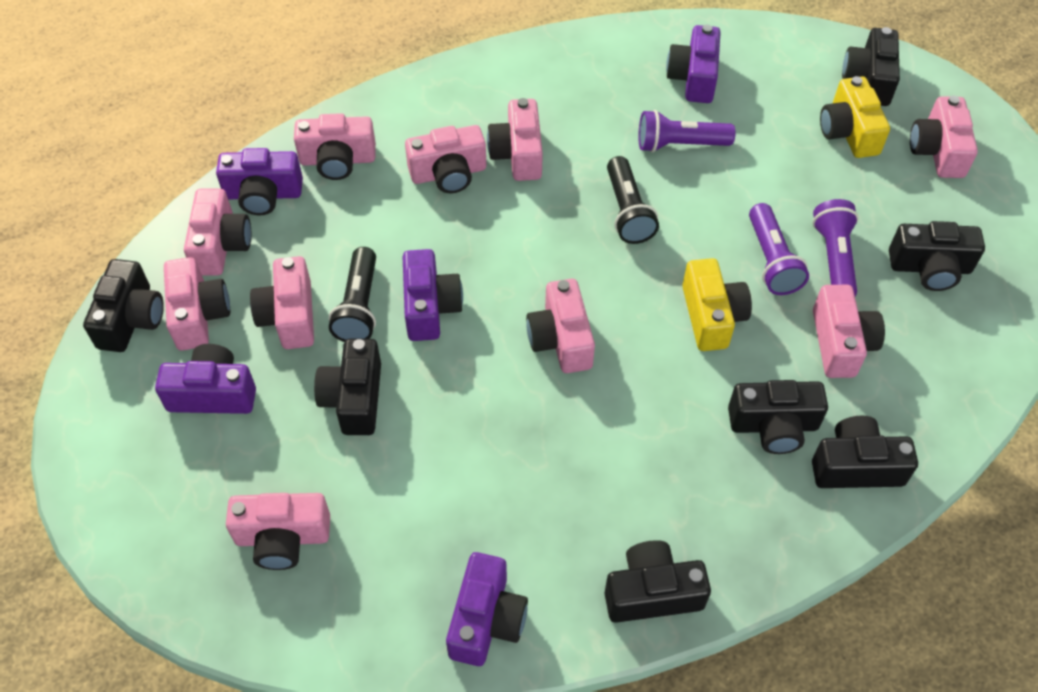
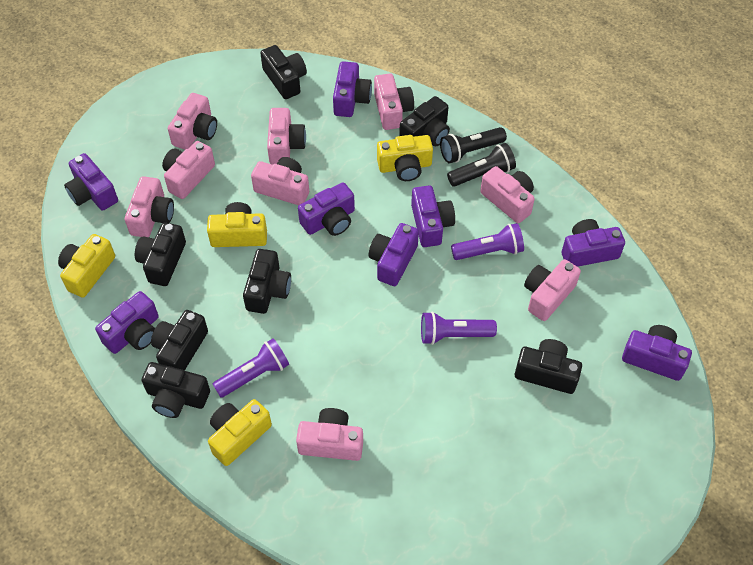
pink camera: [164,257,230,351] [184,189,251,276] [226,493,330,570] [250,256,314,349] [294,113,376,180] [405,125,486,193] [487,98,543,181] [526,279,595,373] [813,285,885,378] [910,96,978,178] = 10 -> [125,176,174,237] [162,141,215,199] [168,93,217,150] [251,157,309,205] [267,108,306,165] [296,408,363,461] [374,73,414,130] [480,166,535,223] [524,259,581,321] = 9
purple camera: [155,344,256,414] [216,148,303,216] [403,249,463,341] [446,552,528,666] [666,24,721,103] = 5 -> [64,153,118,211] [95,291,159,354] [298,182,355,236] [333,61,372,117] [368,223,419,286] [411,186,455,247] [561,219,625,267] [622,325,692,381] = 8
yellow camera: [682,258,752,351] [820,76,890,158] = 2 -> [58,234,115,298] [207,202,267,247] [208,399,272,466] [377,135,433,181] = 4

